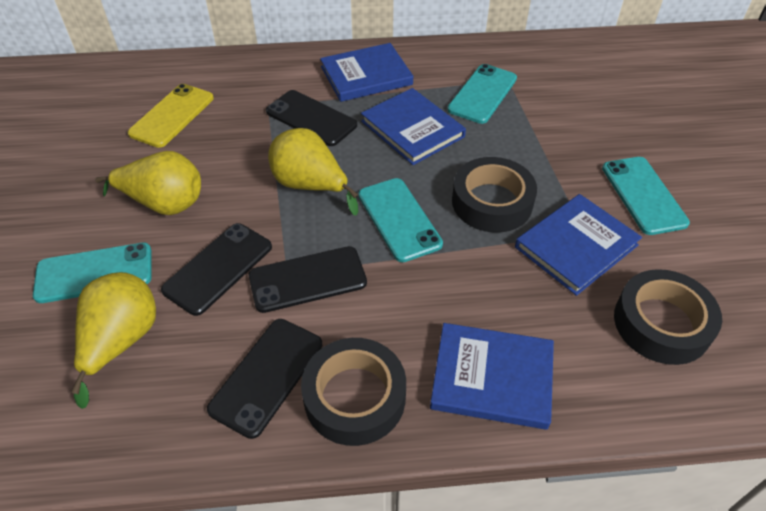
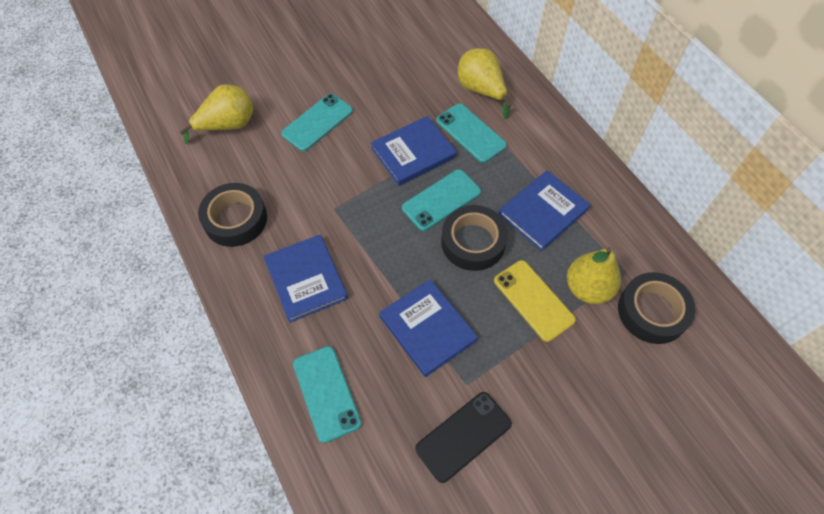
black phone: [161,223,272,316] [207,319,322,439] [249,246,367,313] [266,90,357,146] = 4 -> [415,392,512,483] = 1

